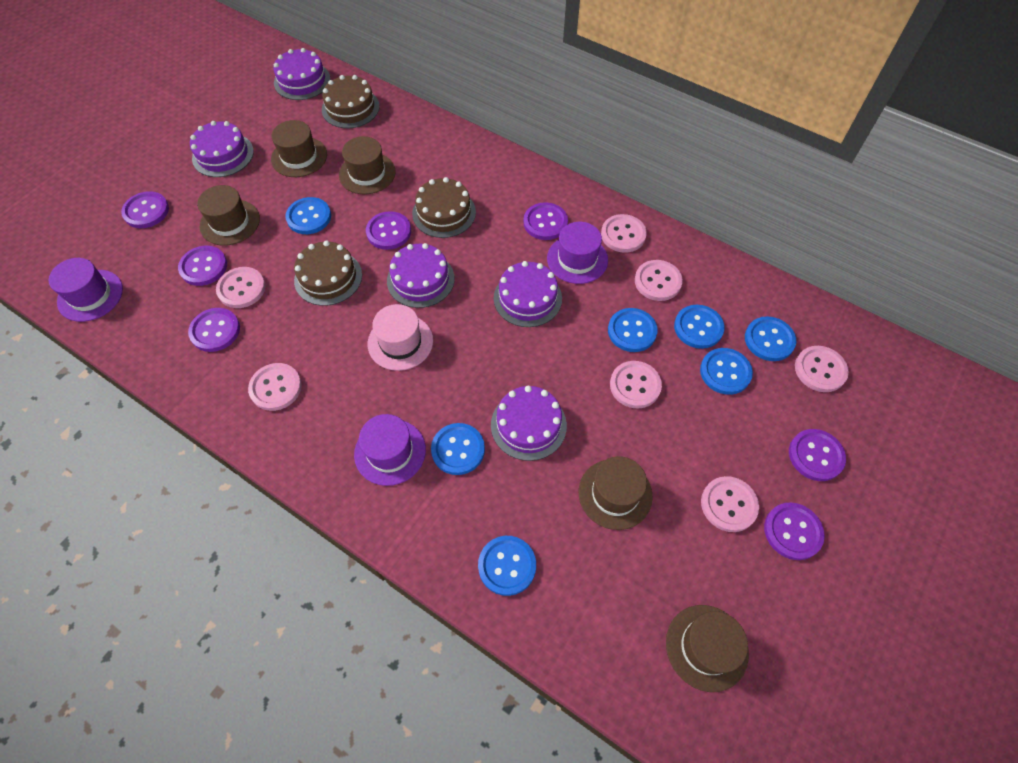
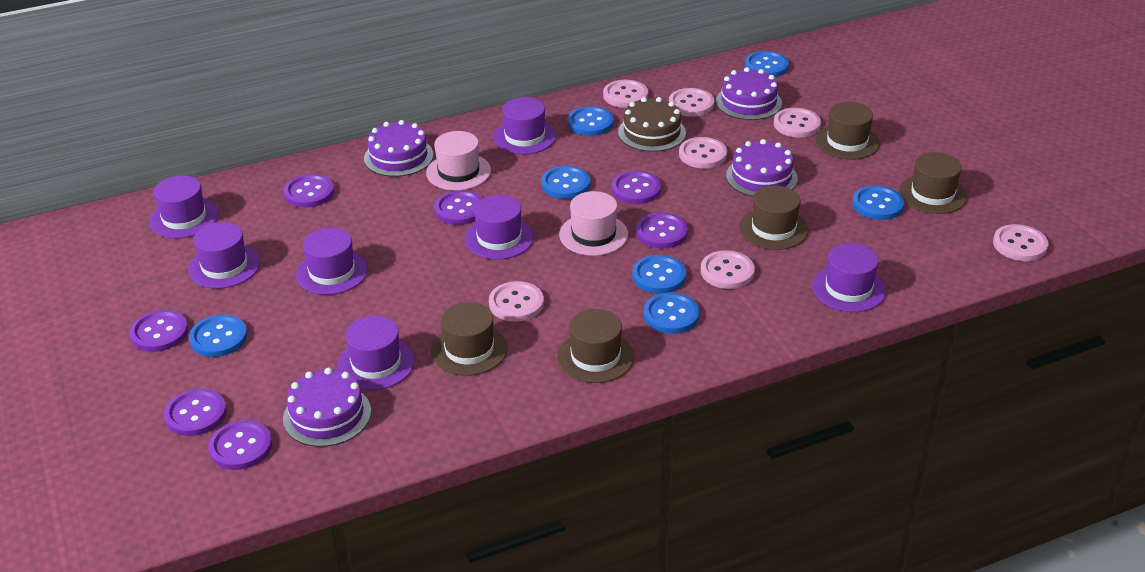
brown cake: [294,241,362,306] [322,75,380,128] [412,177,476,238] = 3 -> [618,97,686,152] = 1
pink hat: [368,304,433,371] = 1 -> [426,131,491,191] [559,191,628,256] = 2
purple cake: [190,121,254,177] [273,48,330,100] [387,243,454,308] [491,386,567,461] [494,261,562,327] = 5 -> [283,368,371,447] [364,120,434,177] [716,67,782,120] [726,139,798,197] = 4
purple hat: [49,258,123,322] [354,414,426,486] [547,222,608,284] = 3 -> [149,176,218,238] [188,222,260,289] [296,228,368,295] [337,316,415,390] [465,195,534,260] [493,97,556,154] [812,243,886,312] = 7

